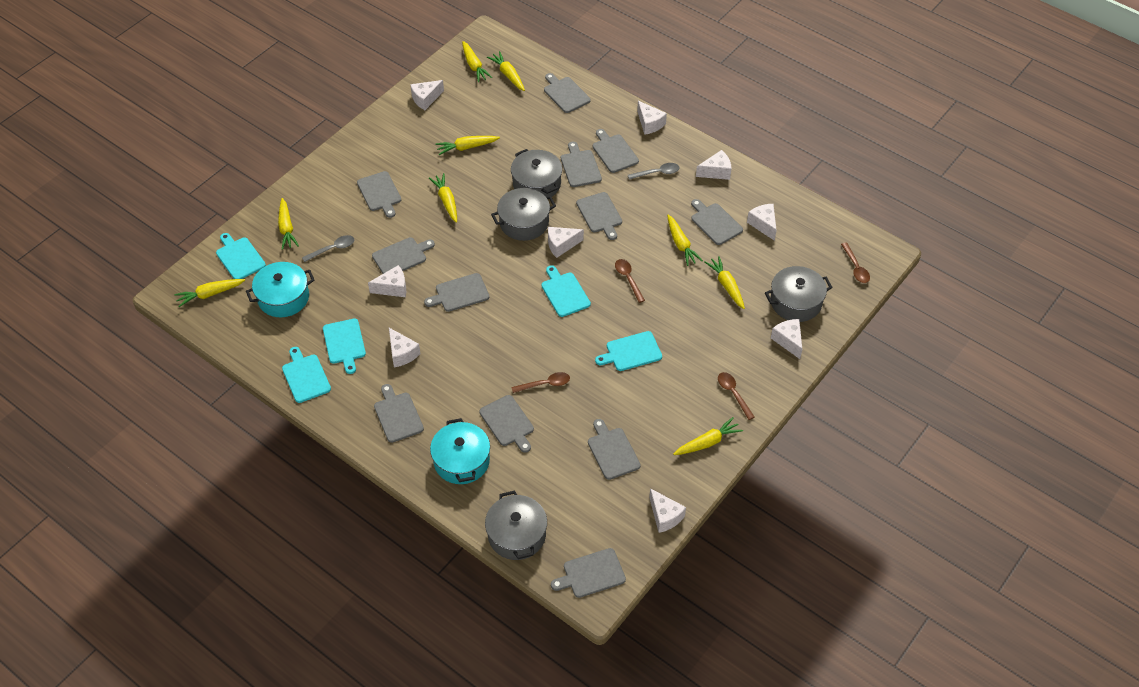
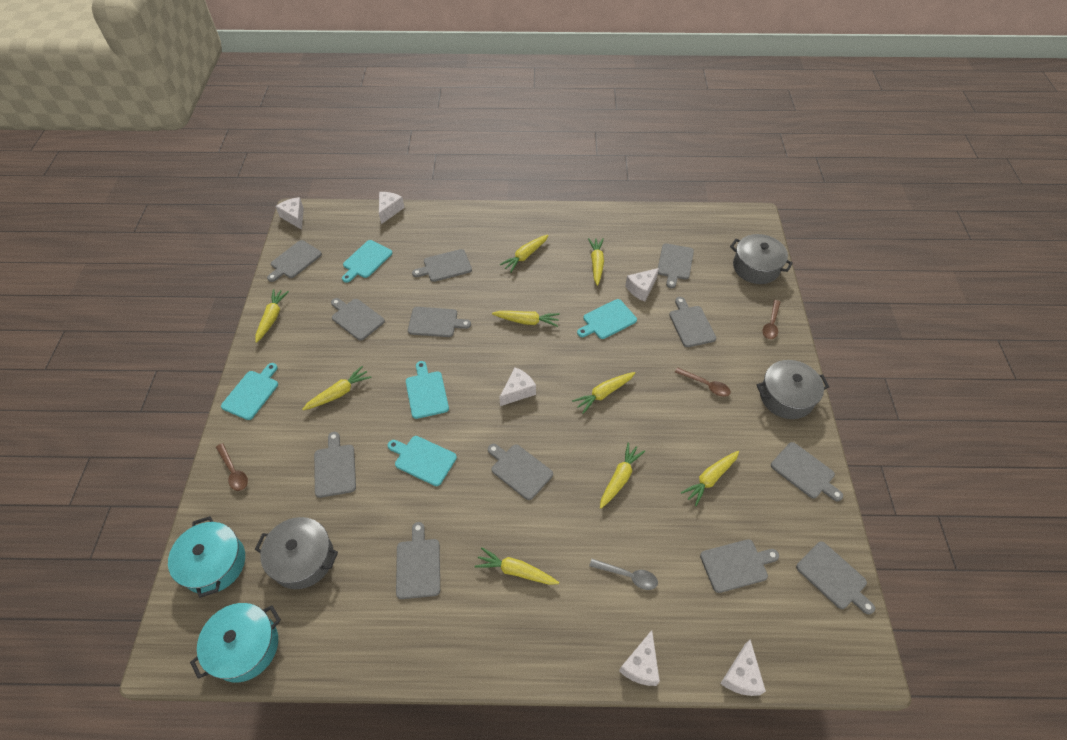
brown spoon: [511,372,570,393] [615,259,645,303] [718,372,755,420] [841,242,870,283] = 4 -> [216,443,248,491] [675,367,731,397] [762,300,780,339] = 3
grey pot: [485,490,547,560] [491,188,556,241] [511,149,562,197] [765,266,833,322] = 4 -> [255,517,338,589] [730,234,793,284] [757,360,829,419] = 3
grey spoon: [302,235,354,262] [628,163,679,179] = 2 -> [589,559,658,590] = 1
white cheese: [368,265,406,297] [389,328,421,367] [410,80,444,110] [548,227,584,258] [637,101,667,135] [649,488,686,533] [696,150,731,180] [747,204,777,241] [771,319,802,359] = 9 -> [275,197,304,230] [379,192,405,224] [500,367,536,406] [619,630,660,686] [625,268,659,302] [720,639,766,696] = 6

